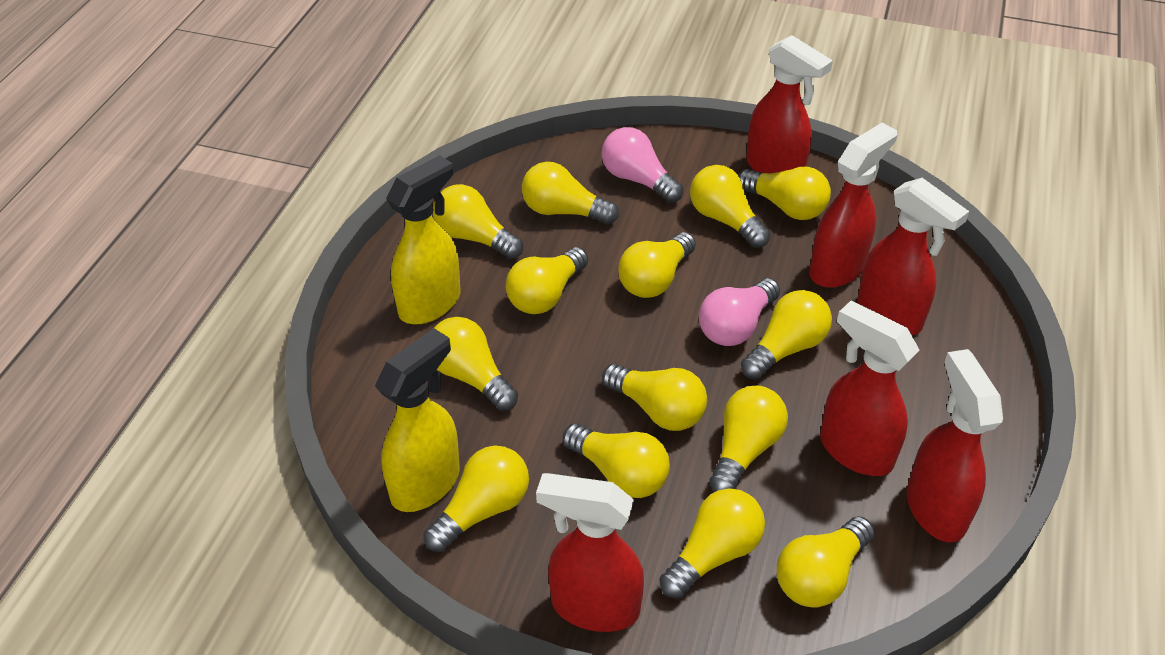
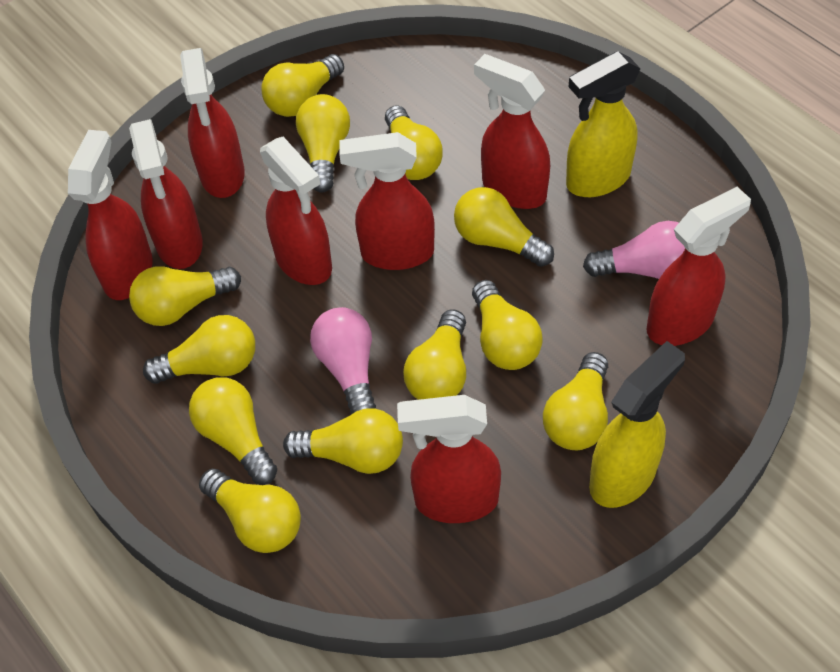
red spray bottle: [536,473,644,632] [746,35,833,173] [809,123,897,288] [820,301,919,476] [857,178,969,335] [907,349,1003,542] = 6 -> [68,130,153,300] [129,119,203,269] [180,48,245,198] [260,137,332,285] [339,132,435,270] [397,395,501,523] [474,54,550,209] [647,187,751,346] = 8
yellow light bulb: [423,446,529,552] [433,184,523,259] [434,317,518,411] [506,247,588,314] [522,162,619,225] [563,423,670,498] [602,364,707,431] [618,232,696,298] [659,488,765,598] [690,165,770,248] [709,386,788,492] [738,167,831,220] [741,290,832,380] [777,516,875,607] = 14 -> [129,266,241,326] [143,315,255,384] [189,377,277,485] [199,469,301,553] [261,54,344,117] [283,408,403,474] [296,94,350,192] [385,105,443,180] [403,309,466,400] [454,187,554,267] [472,280,543,370] [543,352,608,450] = 12

